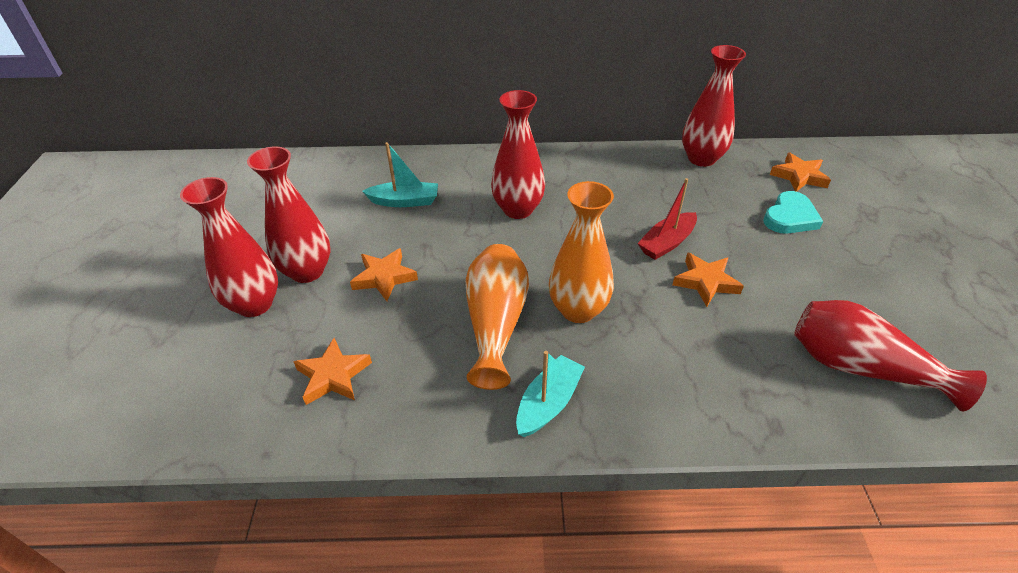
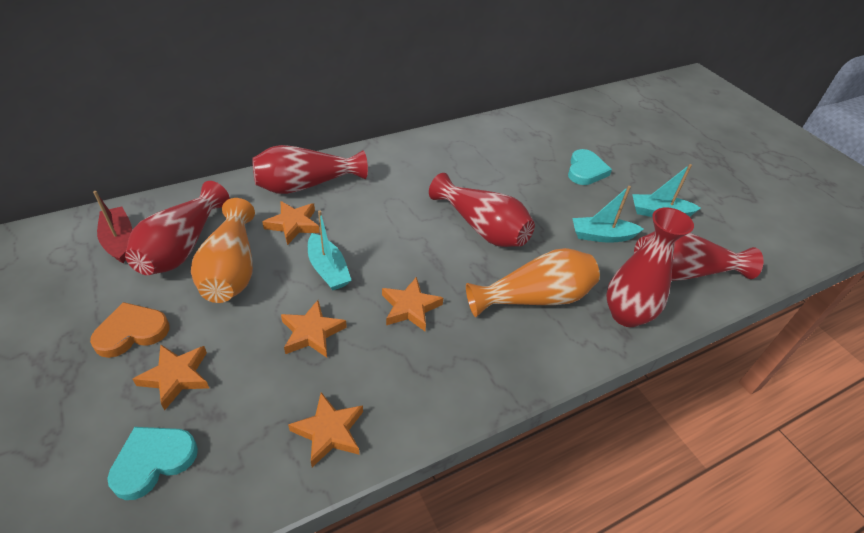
orange heart: none = 0 -> [90,302,170,358] = 1
orange star: [293,338,372,405] [350,248,418,301] [673,252,744,307] [770,153,831,192] = 4 -> [133,344,209,410] [262,201,320,245] [281,300,347,358] [288,392,363,467] [382,277,443,331] = 5
turquoise boat: [362,142,438,207] [516,351,585,437] = 2 -> [308,211,351,290] [572,186,644,243] [632,164,701,217] = 3
turquoise heart: [763,191,823,234] = 1 -> [107,427,198,500] [568,149,612,185] = 2

